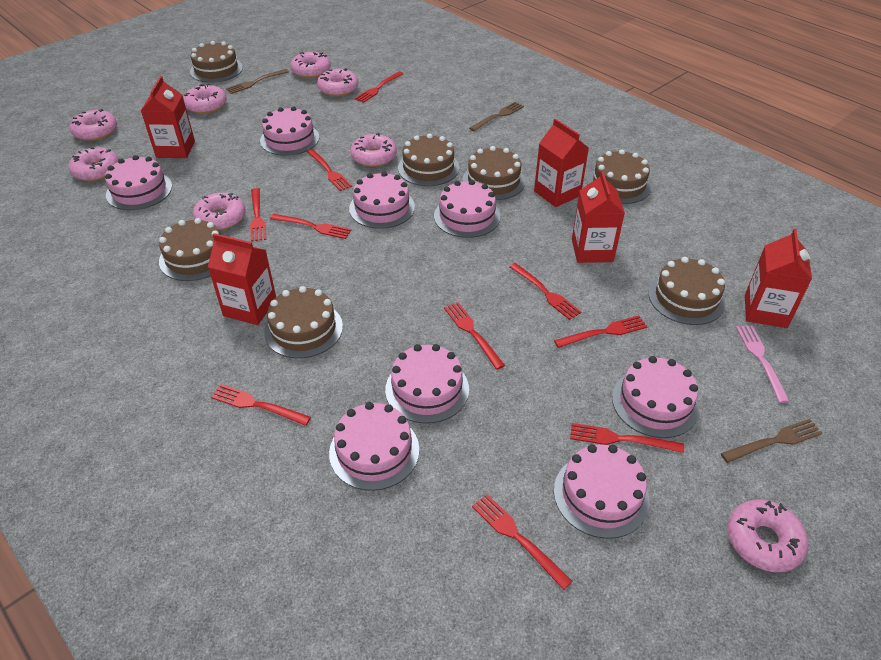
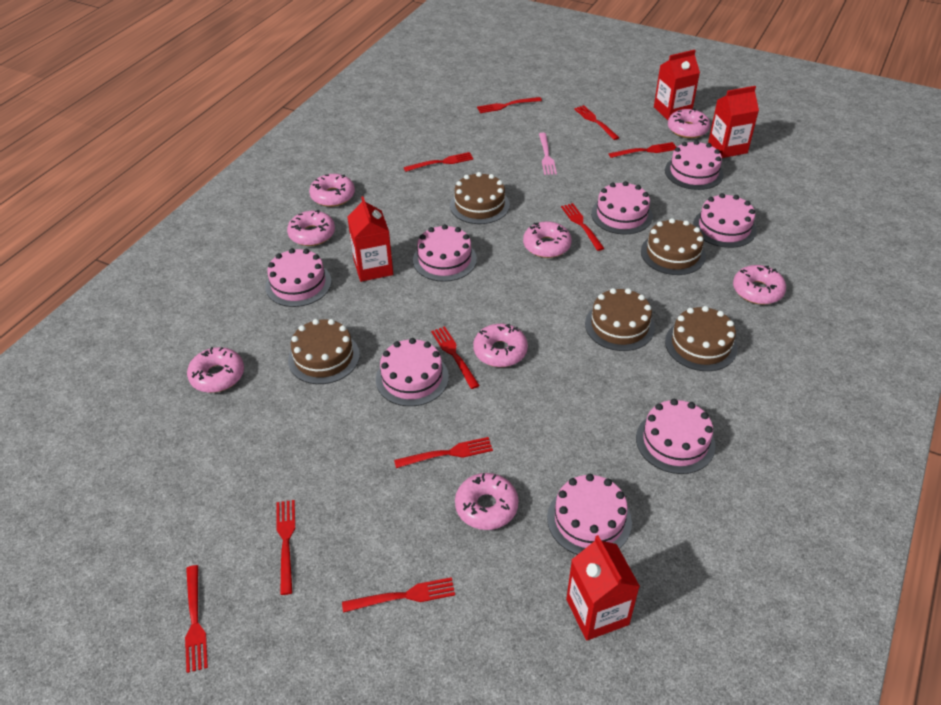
brown cake: [159,218,221,281] [190,41,243,83] [264,286,343,358] [398,134,459,186] [462,146,525,200] [587,149,651,204] [648,257,725,325] = 7 -> [288,319,360,384] [450,172,510,224] [585,288,655,351] [641,218,706,275] [665,306,737,371] = 5
brown fork: [226,69,289,94] [469,102,524,131] [721,419,823,463] = 3 -> none = 0
red carton: [141,76,195,158] [208,233,276,325] [534,119,589,207] [572,171,625,263] [745,229,812,328] = 5 -> [347,196,393,282] [566,535,640,641] [654,49,700,120] [708,86,759,158] = 4

